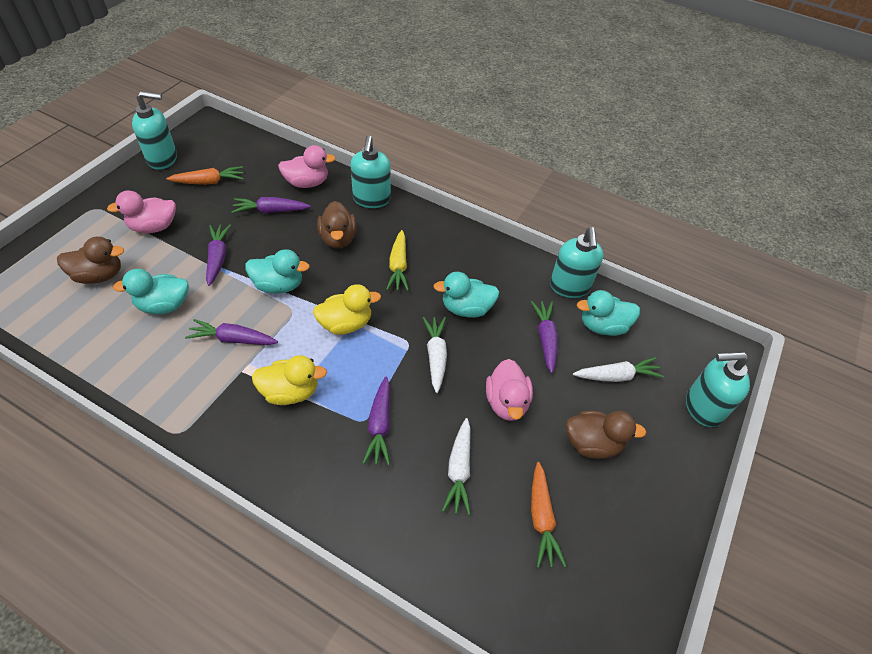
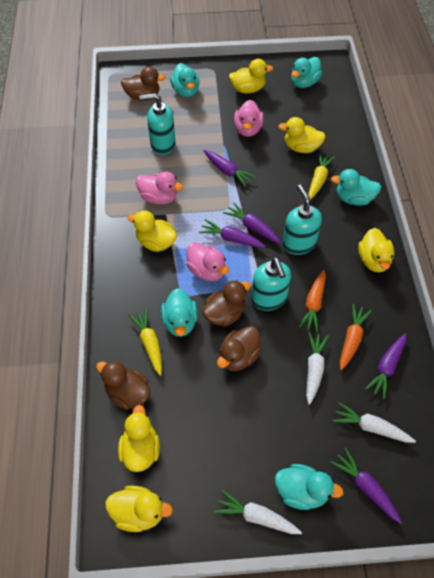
brown duck: [57,237,124,284] [317,201,357,248] [566,411,646,459] = 3 -> [96,360,150,410] [121,67,166,100] [202,280,251,327] [217,326,262,371] = 4
turquoise duck: [113,269,189,314] [245,249,310,294] [433,272,499,318] [577,290,640,336] = 4 -> [161,288,198,337] [170,63,200,97] [275,464,344,510] [291,57,322,88] [331,169,381,206] = 5
turquoise soap dispenser: [132,91,177,170] [351,136,391,208] [550,227,603,298] [686,352,750,427] = 4 -> [139,93,175,155] [251,257,291,311] [283,185,322,255] = 3
yellow carrot: [386,230,409,291] = 1 -> [128,308,162,376] [308,152,335,200] = 2
yellow duck: [252,355,327,405] [313,284,381,335] = 2 -> [105,485,173,532] [118,405,160,472] [128,210,177,252] [229,59,273,93] [278,117,326,153] [358,228,394,272] = 6

